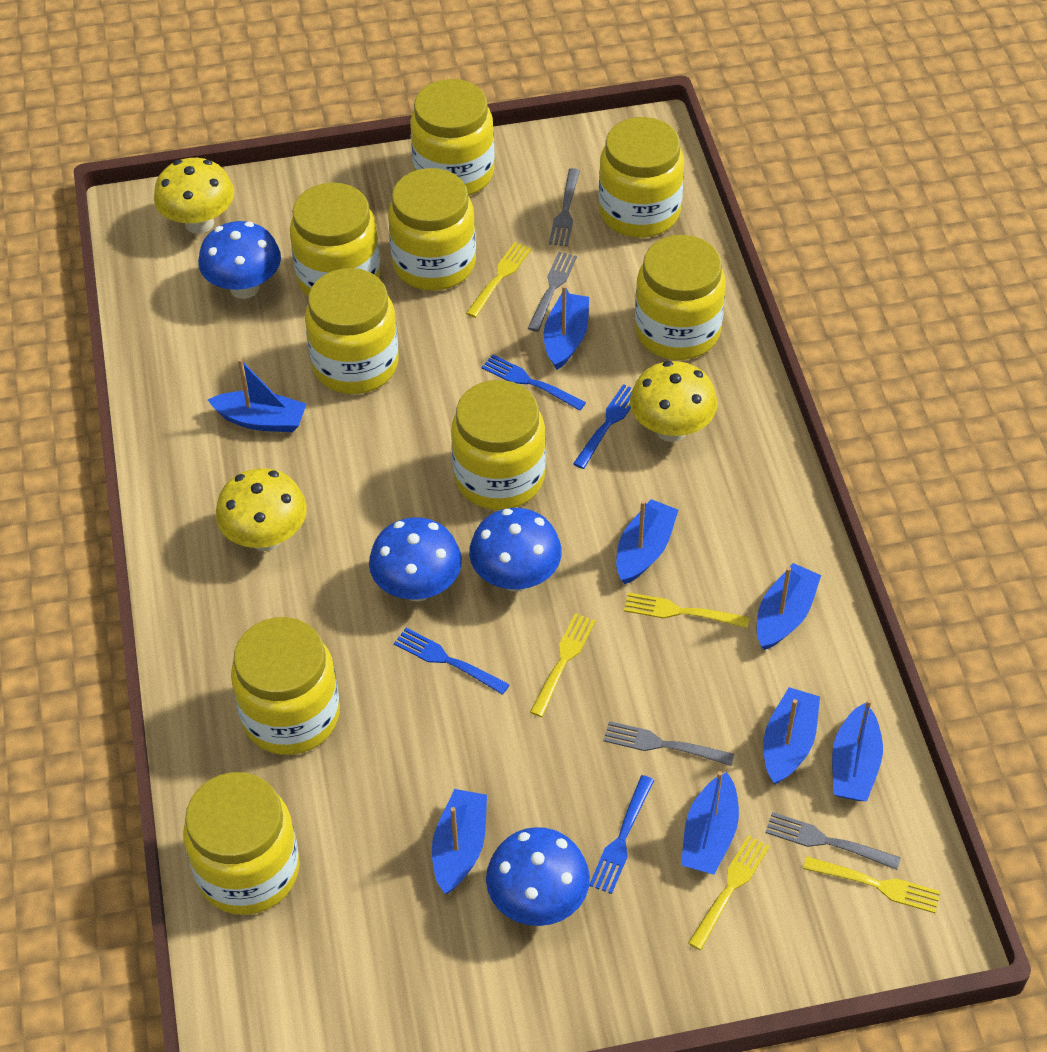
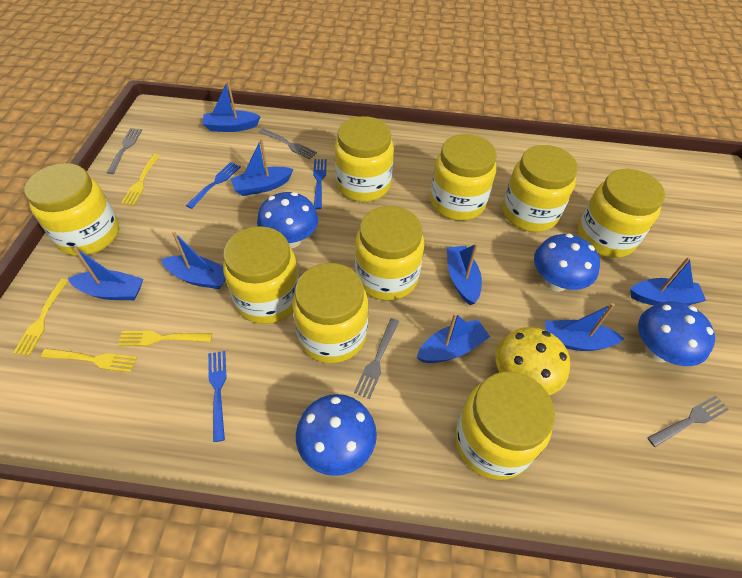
blue fork: [394,628,510,695] [482,354,586,411] [573,384,632,469] [589,775,654,894] = 4 -> [186,162,241,209] [208,351,226,442] [313,159,327,209] = 3
yellow fork: [466,242,532,318] [530,613,596,717] [624,592,749,628] [688,835,770,950] [803,856,941,913] = 5 -> [13,279,68,356] [41,348,137,372] [118,331,212,346] [121,154,160,206] = 4
yellow mushroom: [154,158,234,234] [216,468,307,551] [630,361,717,442] = 3 -> [496,327,570,395] = 1

